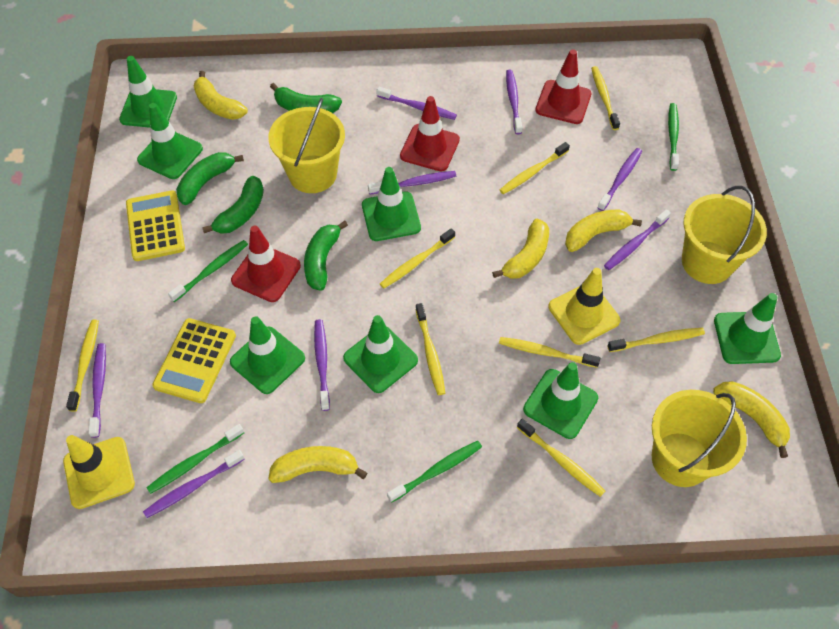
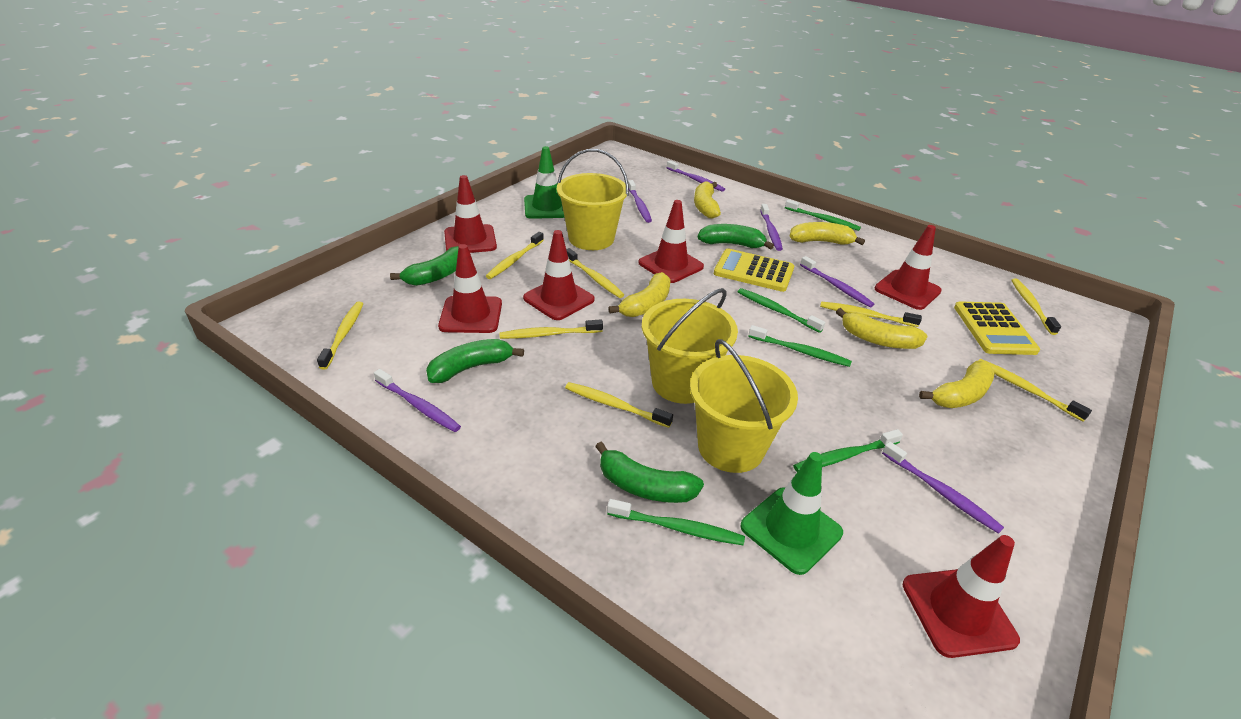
green toothbrush: [146,424,244,494] [168,240,248,302] [387,441,482,503] [668,103,679,171] = 4 -> [607,499,745,545] [738,288,825,333] [748,325,852,367] [785,199,861,231] [793,429,903,472] = 5
green traffic cone: [119,56,177,128] [137,103,203,179] [230,316,305,394] [343,315,418,393] [362,167,421,241] [523,362,598,439] [714,293,781,364] = 7 -> [524,146,565,219] [740,452,843,575] = 2
purple toothbrush: [88,343,106,438] [143,450,245,518] [314,319,330,411] [368,171,456,195] [376,87,457,120] [506,70,522,134] [597,148,642,211] [604,209,671,270] = 8 -> [374,369,461,432] [628,180,652,223] [667,160,725,192] [760,204,783,251] [800,256,875,307] [882,442,1004,534] = 6
red traffic cone: [231,226,301,302] [400,96,460,171] [535,49,591,124] = 3 -> [438,244,502,333] [444,175,497,253] [523,230,595,320] [638,200,704,283] [875,225,942,310] [903,535,1020,658] = 6
yellow traffic cone: [63,435,135,509] [548,268,621,345] = 2 -> none = 0

